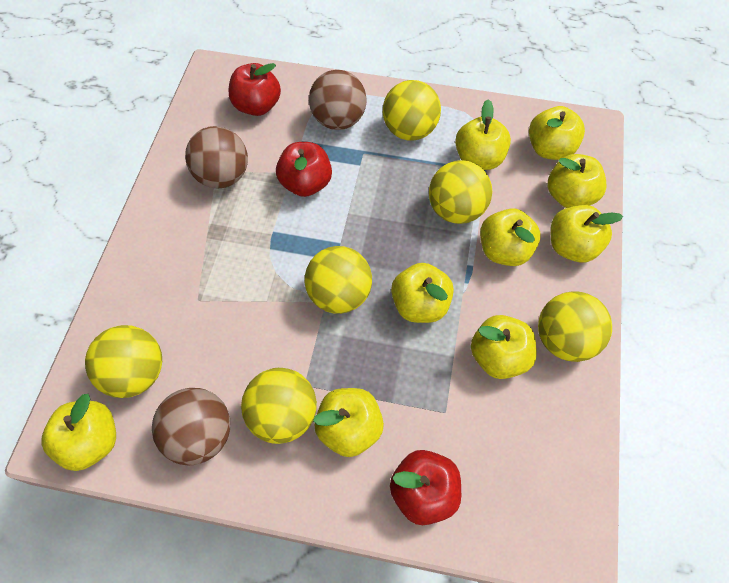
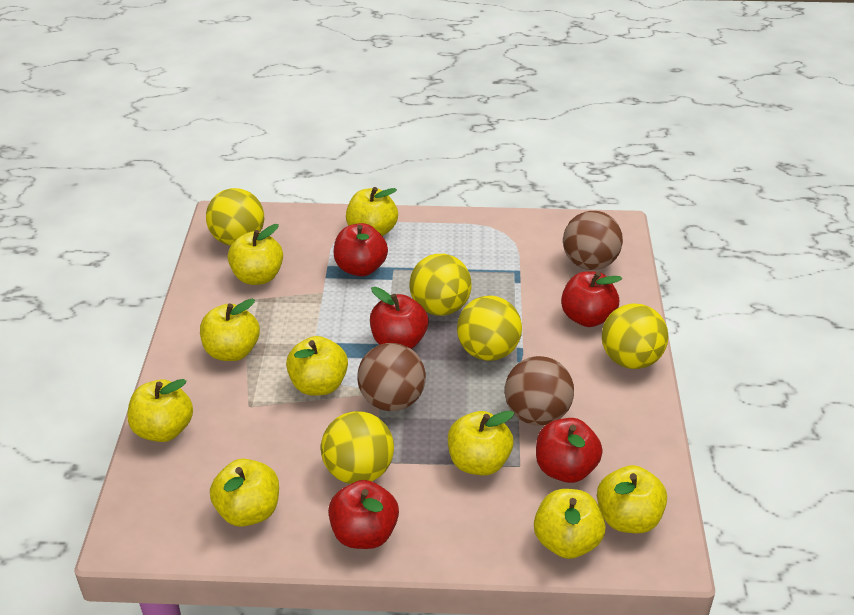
red apple: [228,63,281,116] [276,142,332,197] [390,450,461,525] = 3 -> [328,480,399,549] [334,223,388,276] [370,287,428,349] [536,418,603,483] [561,271,622,327] = 5
yellow ball: [85,325,162,398] [241,368,317,444] [305,246,372,314] [383,80,441,141] [429,160,492,224] [538,291,612,362] = 6 -> [206,188,264,246] [321,411,394,484] [409,254,471,316] [457,296,522,361] [602,303,668,369] = 5

